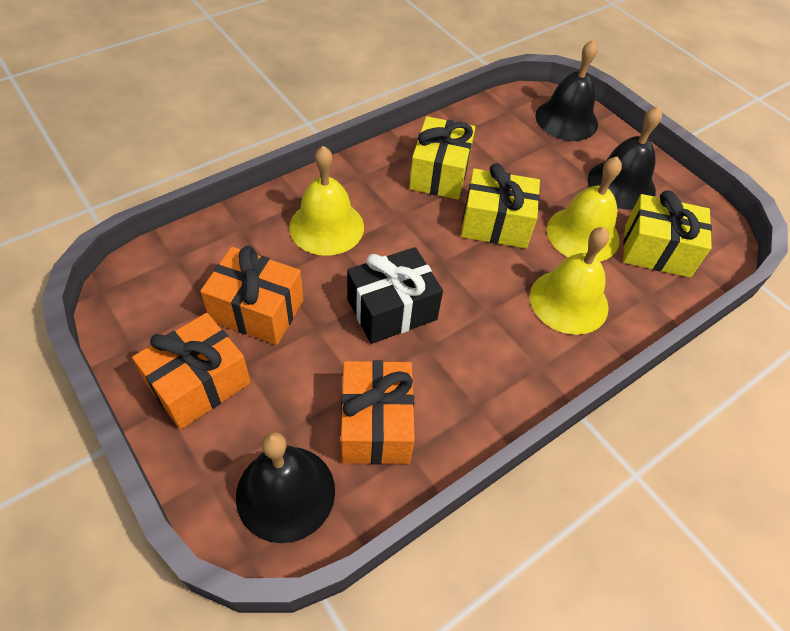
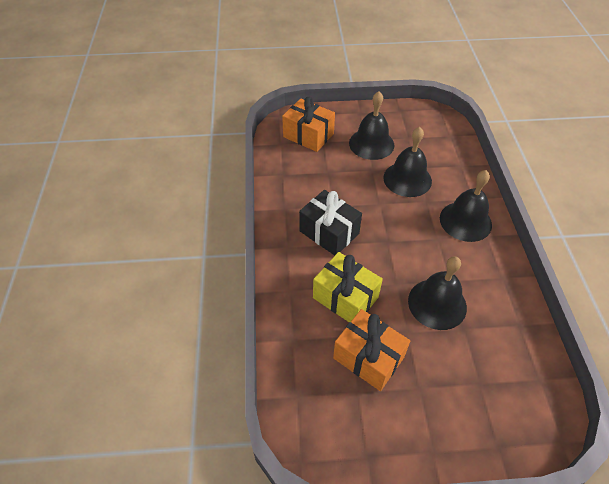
black bell: [236,432,335,543] [535,39,598,141] [587,106,662,210] = 3 -> [349,91,394,160] [383,127,432,197] [408,256,467,330] [440,170,492,242] = 4
orange gift: [132,313,251,429] [200,246,304,345] [341,360,415,465] = 3 -> [282,97,335,152] [333,309,410,391] = 2
yellow bell: [289,146,364,256] [530,227,609,335] [547,156,622,262] = 3 -> none = 0
yellow gift: [409,116,476,200] [461,163,540,248] [623,190,712,278] = 3 -> [313,252,383,322] = 1

